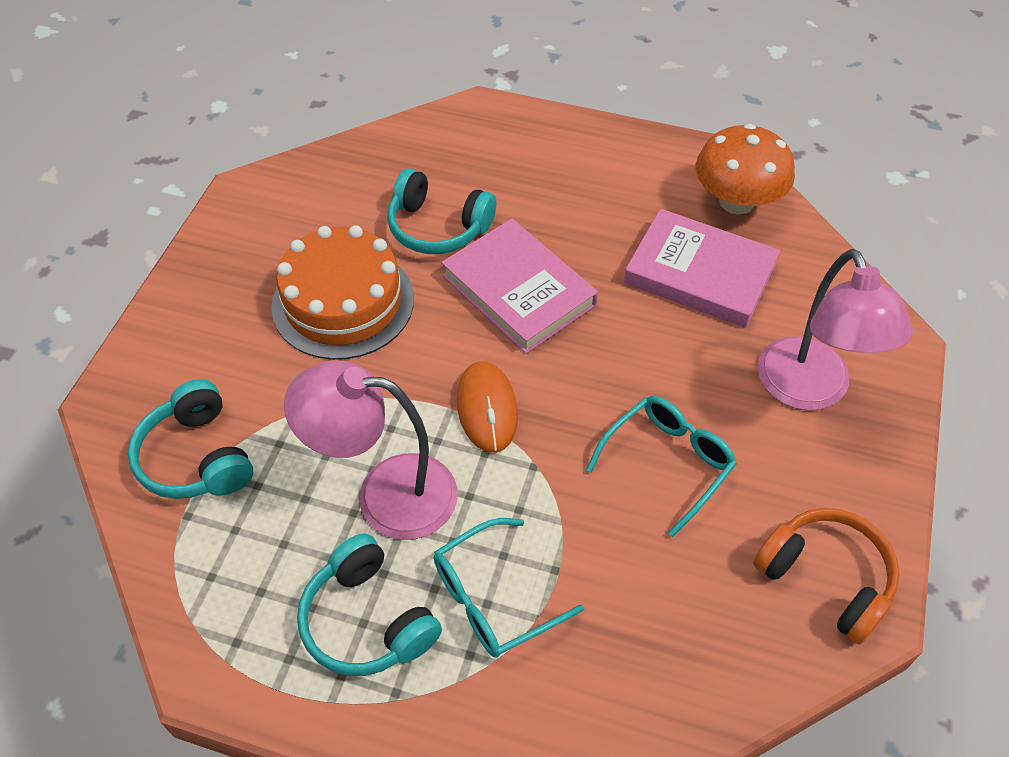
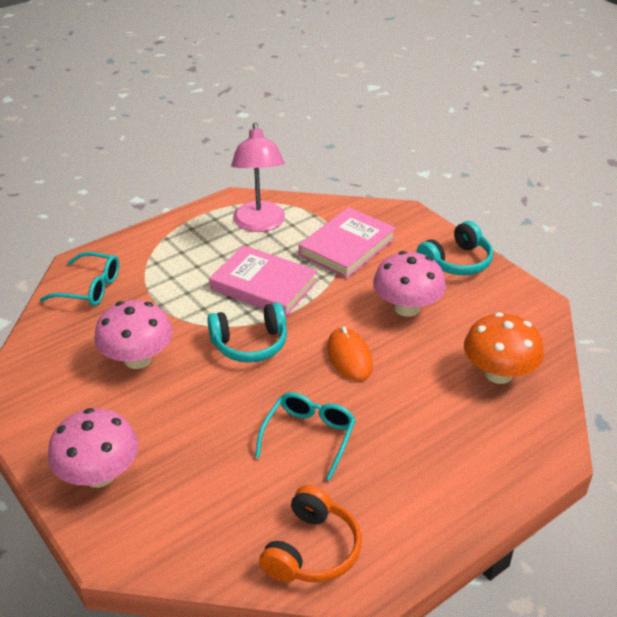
orange cake: [271,225,414,360] = 1 -> none = 0
pink lamp: [284,361,457,540] [758,249,913,410] = 2 -> [231,122,285,232] = 1
pink mushroom: none = 0 -> [48,408,138,488] [94,300,173,369] [373,251,446,317] = 3
turquoise headphones: [128,379,253,499] [297,533,442,676] [387,168,496,254] = 3 -> [207,302,287,363] [417,221,493,275] = 2

